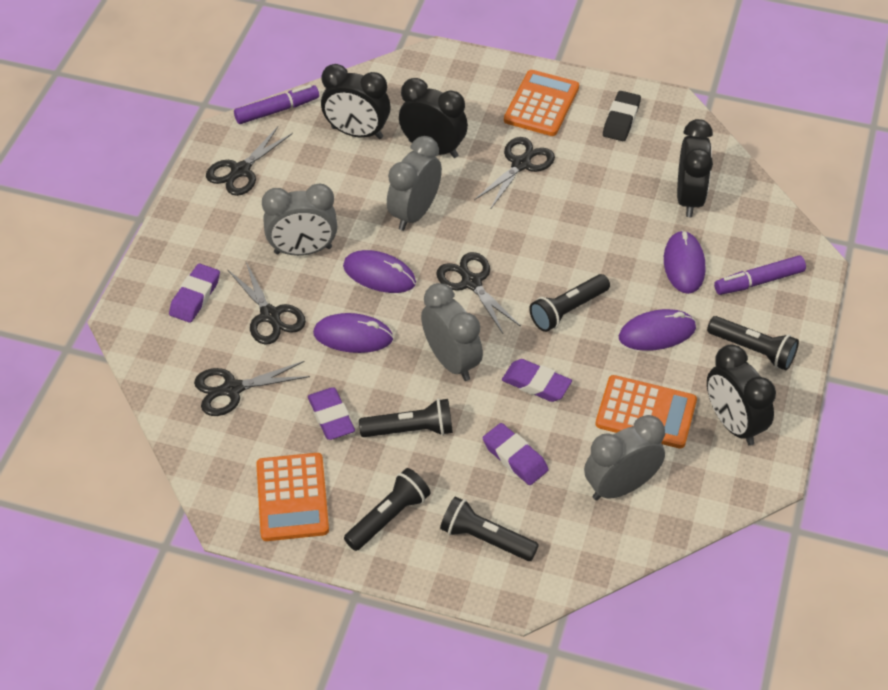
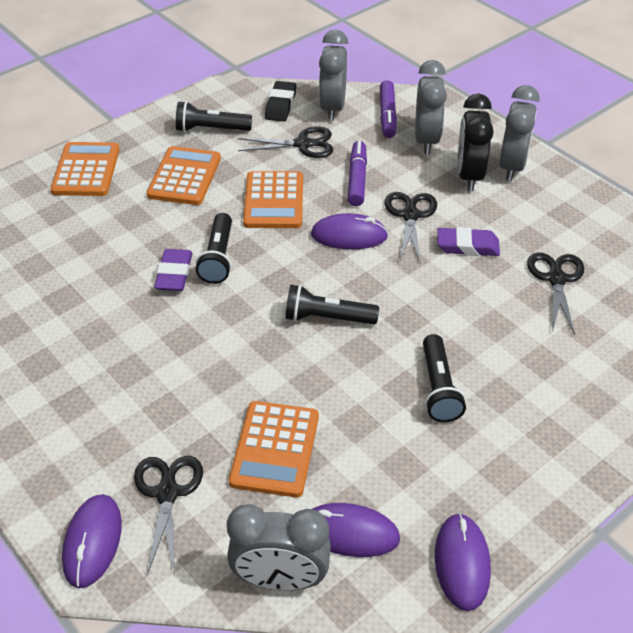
black clock: [321,64,391,139] [399,78,468,158] [677,119,713,217] [707,345,776,446] = 4 -> [458,94,494,191] = 1
black flashlight: [344,468,430,551] [359,399,453,437] [440,497,539,561] [529,274,610,332] [707,316,799,370] = 5 -> [176,101,252,132] [196,213,232,284] [285,285,379,324] [423,334,466,422] = 4
black scissors: [194,361,310,416] [206,127,293,196] [228,262,306,344] [436,252,521,333] [474,137,555,208] = 5 -> [134,456,203,575] [238,127,333,158] [384,192,437,262] [527,252,584,335] = 4
orange calculator: [256,453,329,541] [504,70,579,136] [596,375,697,449] = 3 -> [50,142,120,196] [146,146,221,205] [229,401,319,498] [243,171,303,228] = 4
purple eraser: [169,264,220,323] [308,387,355,440] [483,423,548,485] [502,359,572,402] = 4 -> [154,249,193,291] [437,227,500,256] = 2

